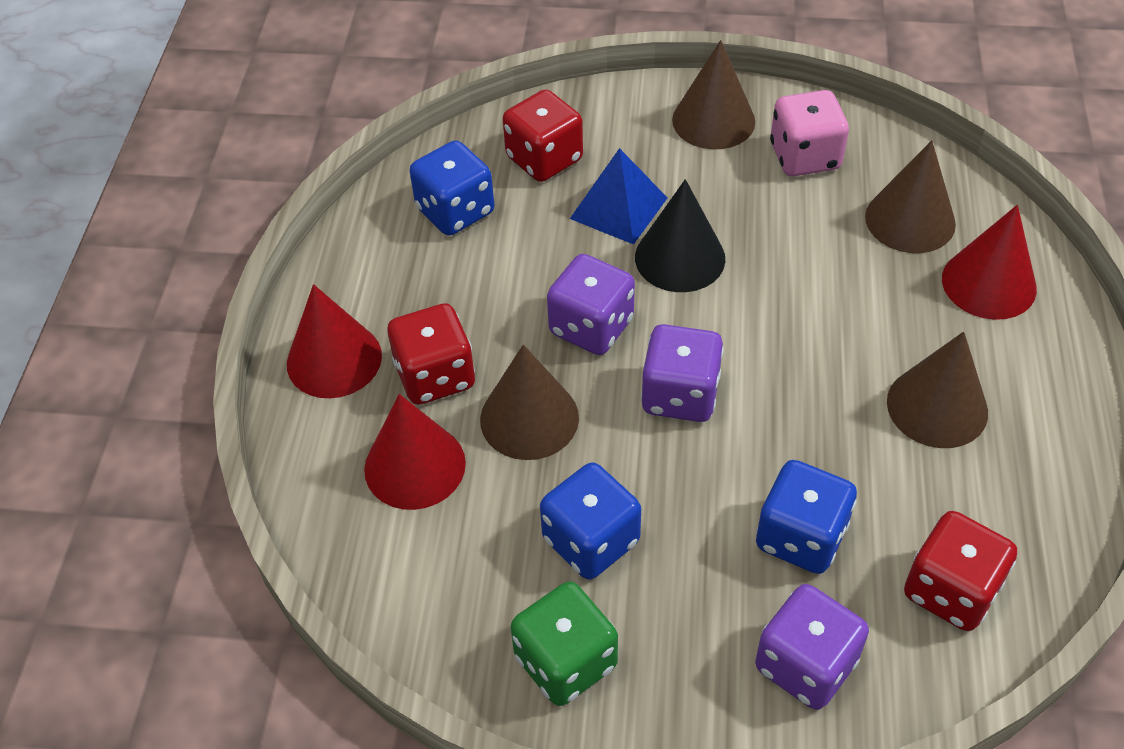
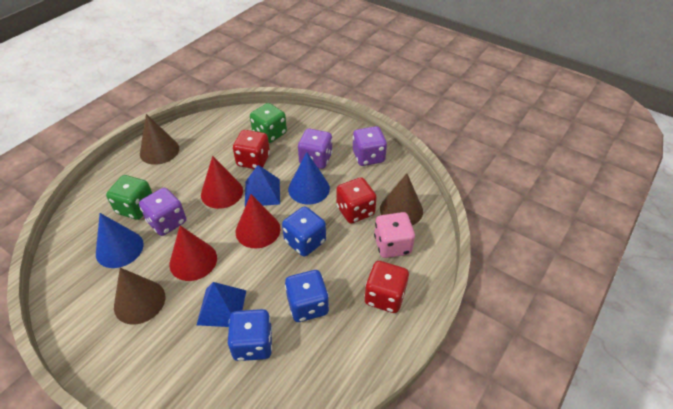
black cone: [635,179,725,292] = 1 -> none = 0
blue cone: none = 0 -> [96,213,144,268] [288,152,330,205] = 2
blue pyramid: [570,148,667,245] = 1 -> [197,282,246,327] [245,165,280,206] = 2
brown cone: [480,344,579,460] [672,40,755,149] [865,140,956,253] [887,332,988,448] = 4 -> [114,268,165,324] [140,114,179,165] [380,174,423,225] = 3
green dice: [511,581,618,706] = 1 -> [106,175,152,220] [250,103,287,143] = 2

